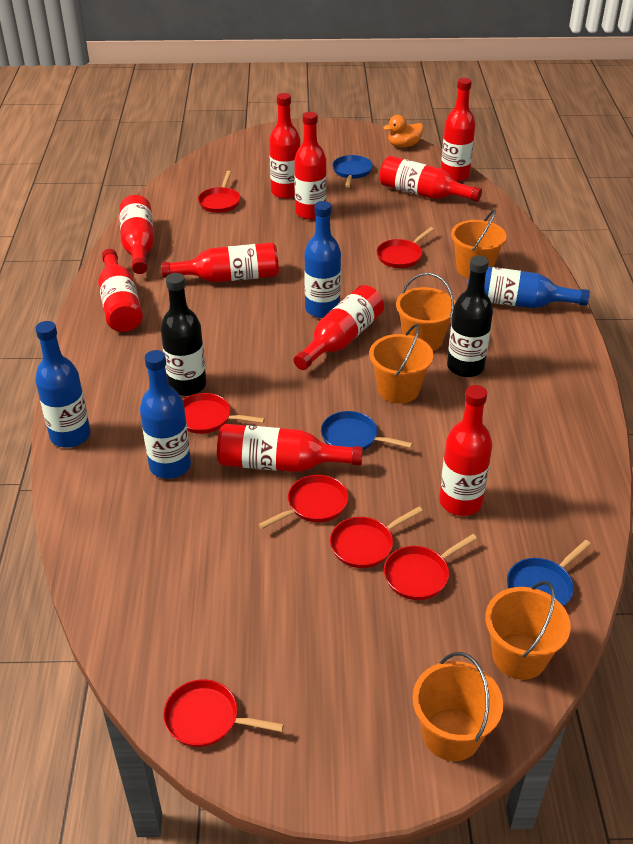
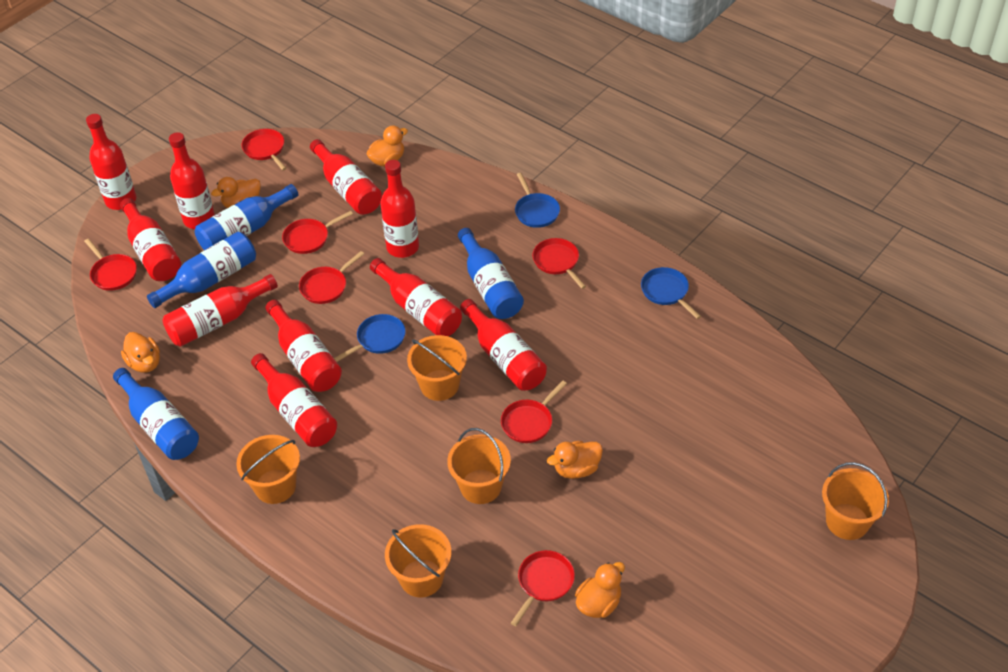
black bottle: [161,273,206,396] [447,256,493,377] = 2 -> none = 0
orange duck: [383,115,424,148] = 1 -> [121,332,160,373] [211,177,261,208] [366,126,408,166] [547,441,603,479] [575,562,625,618] = 5

